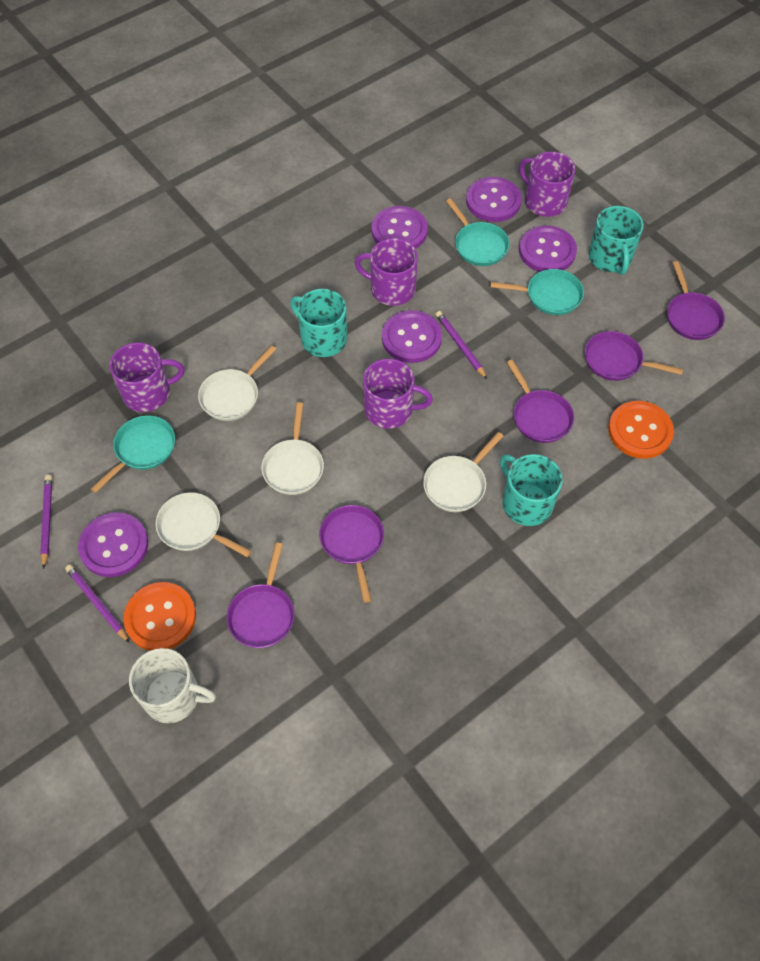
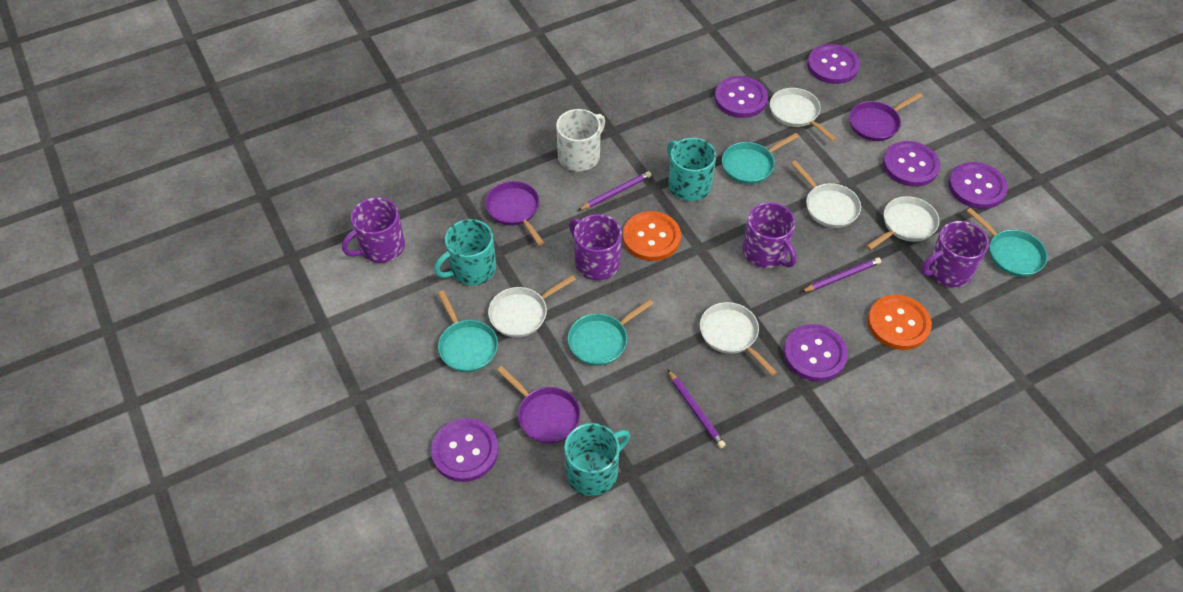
purple button: [78,512,148,577] [371,206,428,249] [382,310,442,363] [466,177,522,222] [519,225,577,272] = 5 -> [431,418,499,482] [715,76,768,118] [783,324,848,382] [807,44,860,84] [883,141,940,187] [948,162,1008,209] = 6
purple pan: [227,543,294,648] [319,505,384,603] [507,360,574,443] [585,331,683,381] [667,261,725,340] = 5 -> [485,181,544,246] [497,366,581,444] [849,92,923,141] = 3
turquoise pan: [91,415,175,493] [446,198,510,266] [490,269,584,315] = 3 -> [438,290,498,372] [568,299,654,366] [722,133,799,184] [966,208,1048,277] = 4
white pan: [156,492,252,557] [198,345,276,421] [261,402,324,495] [423,432,503,512] = 4 -> [488,275,576,337] [700,302,777,376] [770,88,837,142] [791,161,861,228] [866,196,940,250] = 5

